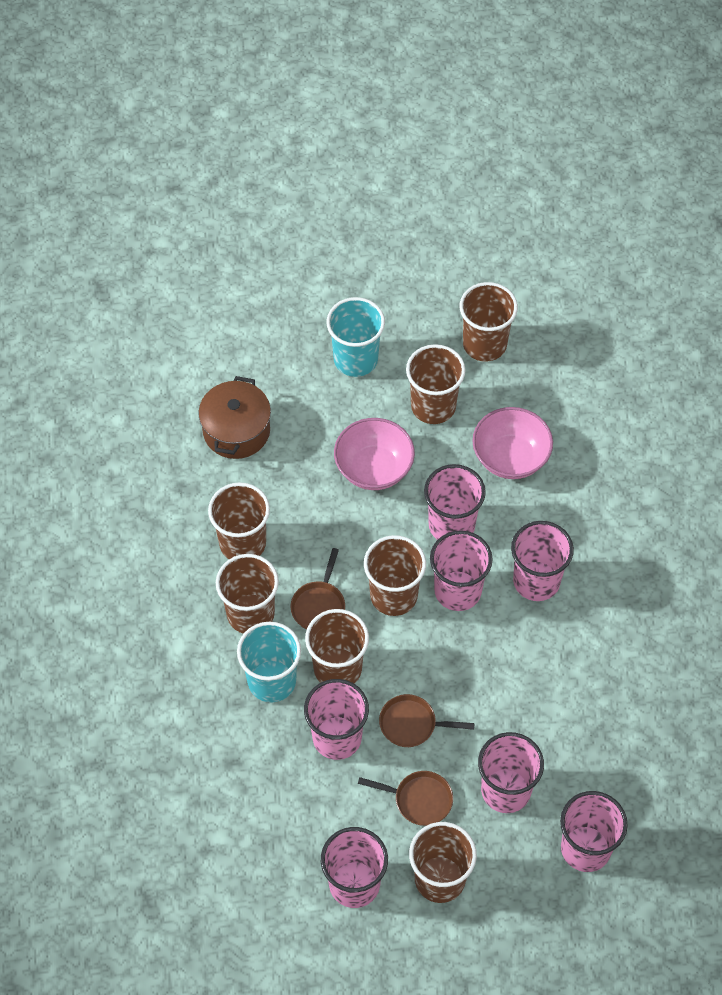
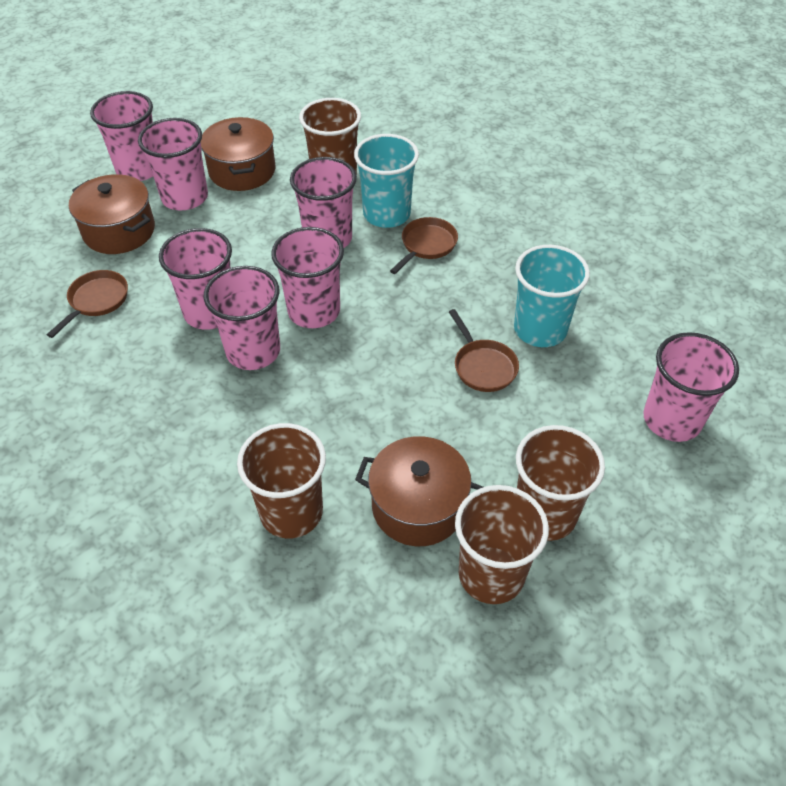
brown cup: [208,482,270,559] [216,554,279,634] [305,609,369,684] [364,535,426,616] [406,344,466,424] [409,822,477,903] [460,282,518,362] = 7 -> [237,423,326,538] [299,98,361,176] [455,485,549,604] [516,425,605,541] = 4
brown pot: [198,376,271,459] = 1 -> [69,174,155,254] [201,117,276,191] [355,436,483,546] = 3
pink bowl: [334,418,415,490] [472,407,553,479] = 2 -> none = 0

